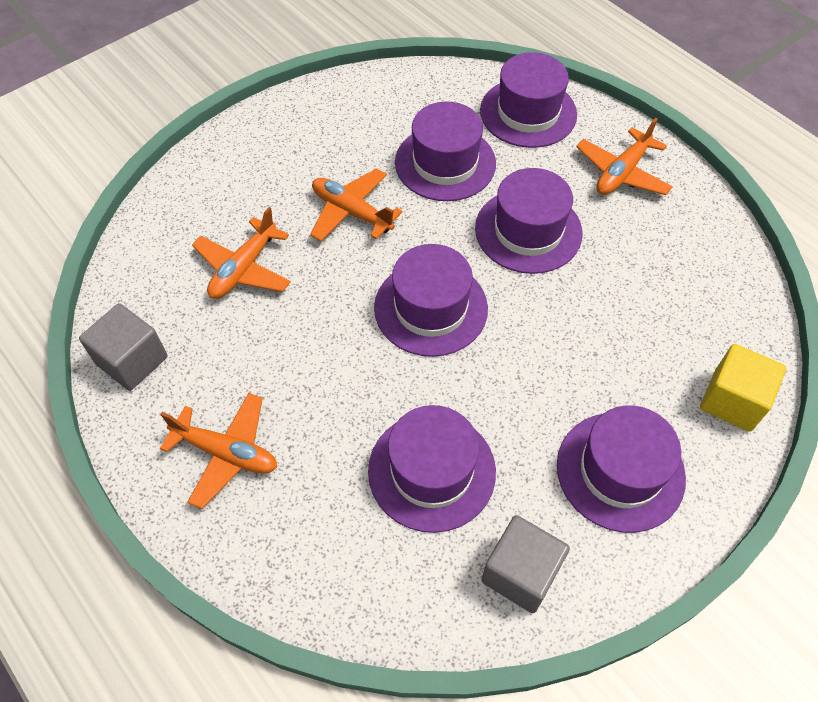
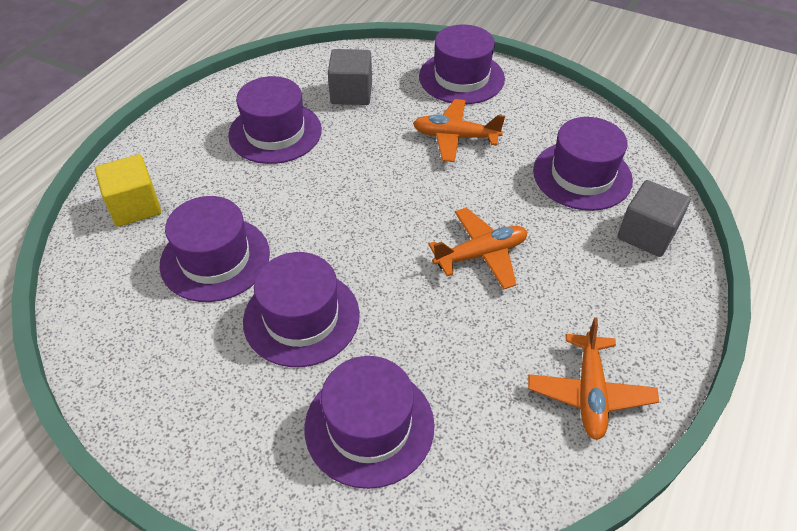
orange plane: [159,393,277,509] [192,207,291,299] [310,168,402,241] [576,118,673,195] = 4 -> [413,99,505,162] [428,208,528,290] [528,317,659,440] = 3

